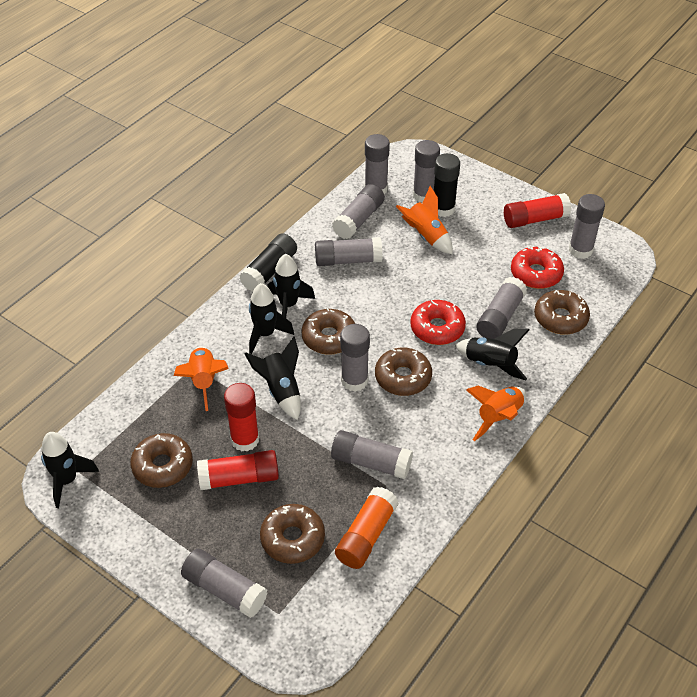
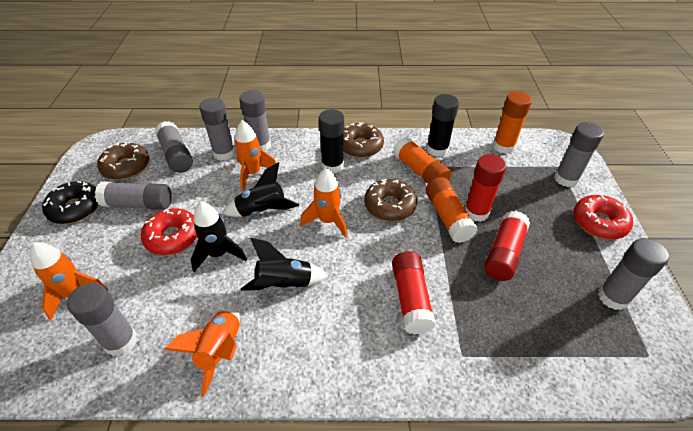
black donut: none = 0 -> [42,181,99,224] = 1
black rocket: [41,432,99,508] [245,337,301,420] [249,283,294,354] [268,254,315,318] [455,329,529,380] = 5 -> [191,202,247,272] [223,162,299,217] [241,238,328,291] = 3
brown donut: [130,433,193,488] [260,504,325,564] [301,308,355,355] [375,348,432,396] [534,290,590,335] = 5 -> [97,142,149,180] [343,122,384,158] [364,179,417,221] = 3
grey glue stick: [181,549,267,618] [315,237,382,266] [331,430,413,479] [332,184,385,239] [340,324,370,392] [365,134,390,195] [413,140,440,203] [476,277,527,339] [569,194,605,259] = 9 -> [67,283,137,356] [95,181,172,210] [155,121,193,173] [199,98,235,161] [239,90,271,151] [554,122,604,187] [598,238,669,310] = 7
orange glue stick: [335,486,399,569] = 1 -> [393,137,452,184] [426,177,477,243] [493,91,532,154] = 3
orange rocket: [174,346,229,411] [396,186,453,254] [466,386,526,441] = 3 -> [30,242,108,320] [164,306,240,397] [234,120,276,191] [300,168,348,238] = 4

